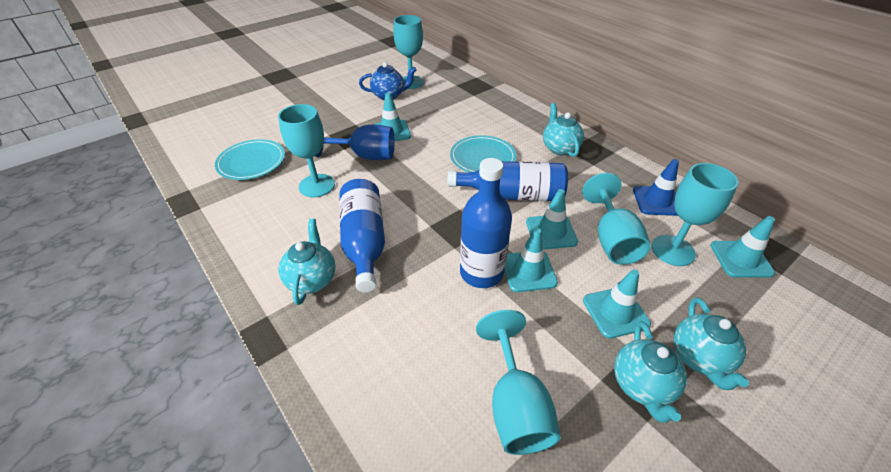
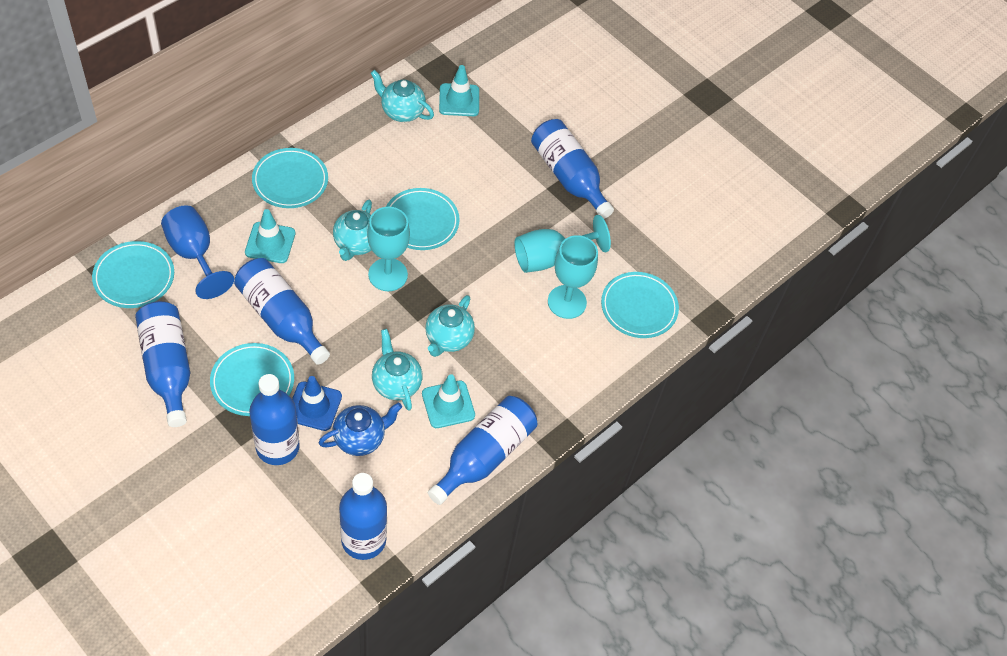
blue bottle: [339,179,385,293] [448,161,568,201] [460,158,512,288] = 3 -> [135,301,190,427] [234,258,330,365] [249,374,300,465] [339,473,387,560] [428,396,537,505] [531,119,614,219] = 6
turquoise goblet: [278,104,335,197] [393,15,424,89] [476,310,561,455] [582,173,651,265] [652,163,739,266] = 5 -> [367,207,410,291] [515,215,611,273] [548,235,598,319] = 3
turquoise plate: [215,139,285,180] [450,135,516,172] = 2 -> [92,241,174,308] [210,343,294,416] [252,148,328,208] [386,188,460,250] [601,272,679,338] = 5
turquoise traffic cone: [374,92,411,141] [505,228,558,292] [526,189,578,249] [583,269,651,339] [710,216,775,278] = 5 -> [245,209,295,263] [422,374,475,428] [439,65,479,116] = 3

